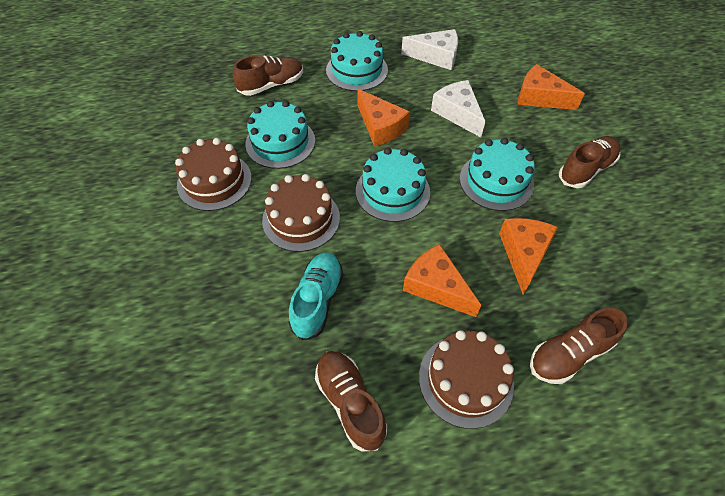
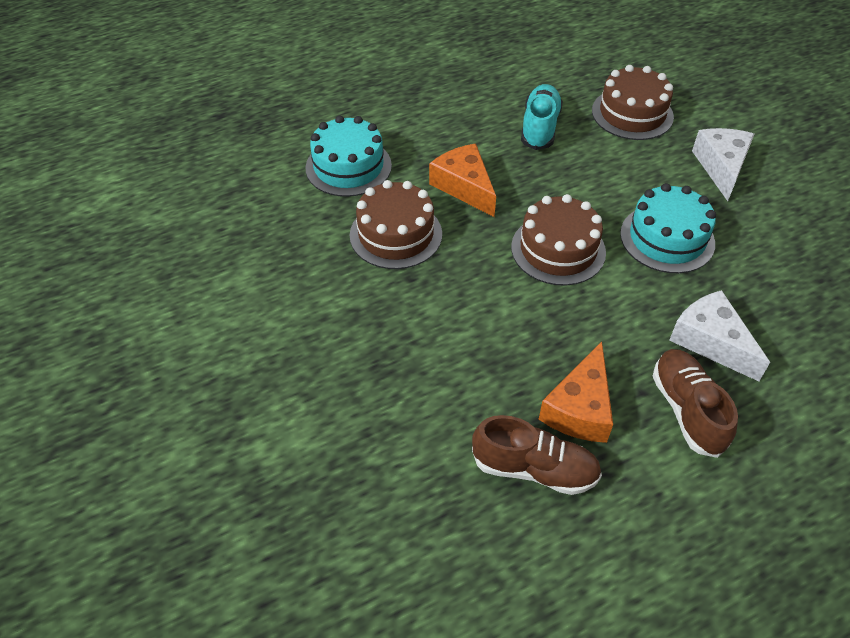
brown shoe: [233,55,303,96] [315,351,387,452] [530,308,628,384] [559,136,621,188] = 4 -> [472,415,602,495] [653,349,738,458] = 2
orange cheese: [357,89,410,146] [403,244,481,317] [499,218,558,294] [518,64,585,110] = 4 -> [429,143,496,217] [538,341,613,443] = 2
turquoise cake: [245,101,315,169] [326,31,388,91] [356,148,430,222] [460,138,535,211] = 4 -> [305,115,392,197] [620,183,716,273] = 2

